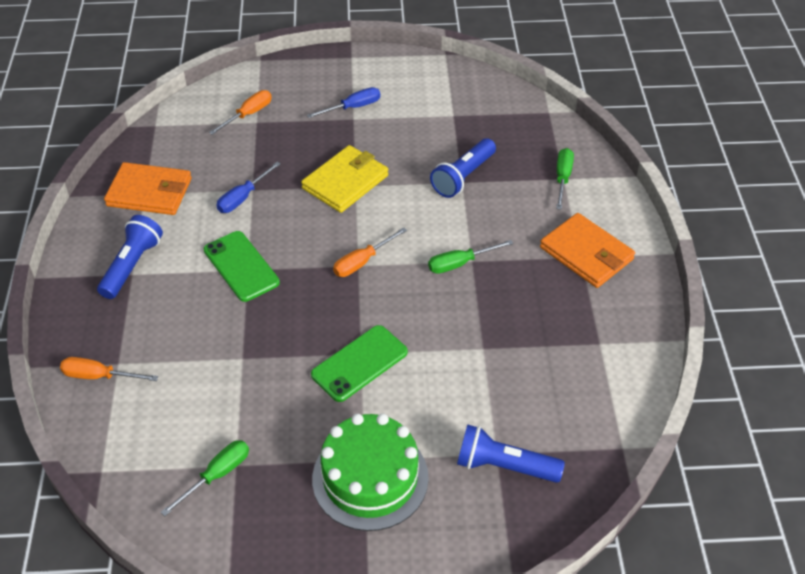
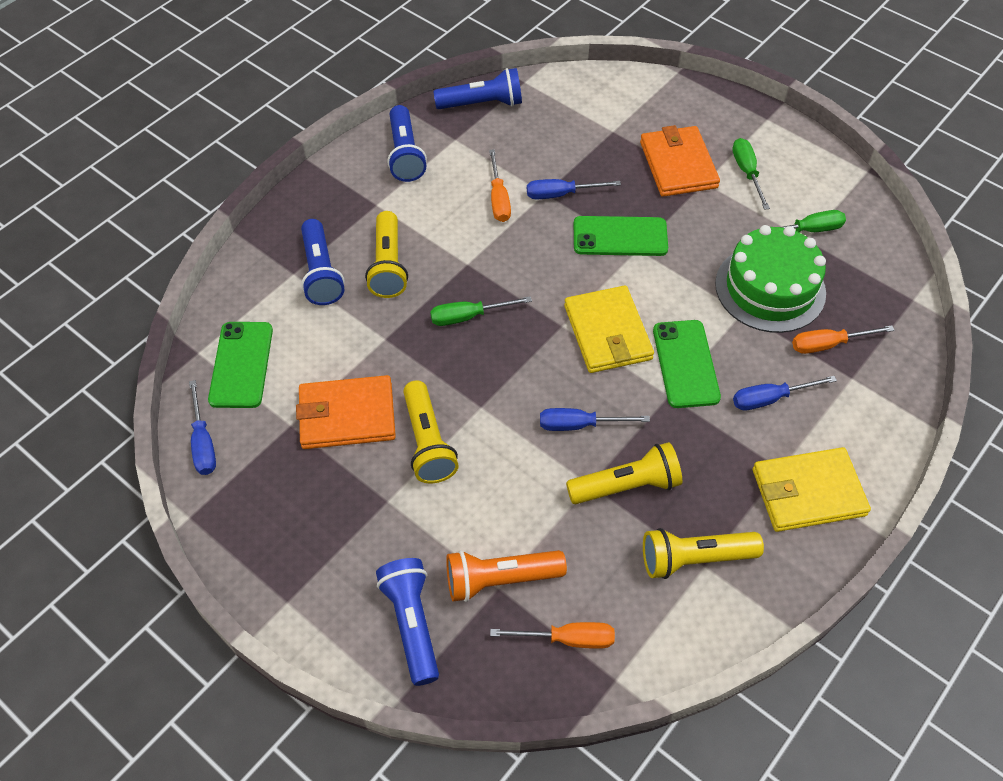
blue flashlight: [97,215,163,299] [430,138,496,198] [457,424,565,483] = 3 -> [301,219,345,305] [376,558,439,686] [387,105,427,182] [433,68,522,109] = 4
blue screwdriver: [216,162,281,213] [307,87,380,118] = 2 -> [189,380,216,475] [527,179,621,199] [540,408,650,431] [733,376,837,410] = 4
green phone: [204,231,280,302] [311,325,408,402] = 2 -> [208,322,273,408] [574,216,668,256] [653,320,721,408] = 3
orange flashlight: none = 0 -> [446,550,567,602] = 1
yellow flashlight: none = 0 -> [365,211,408,298] [403,380,459,483] [566,442,682,504] [643,528,764,579] = 4
yellow wallet: [301,145,388,213] = 1 -> [564,286,654,373] [753,447,871,532] = 2

